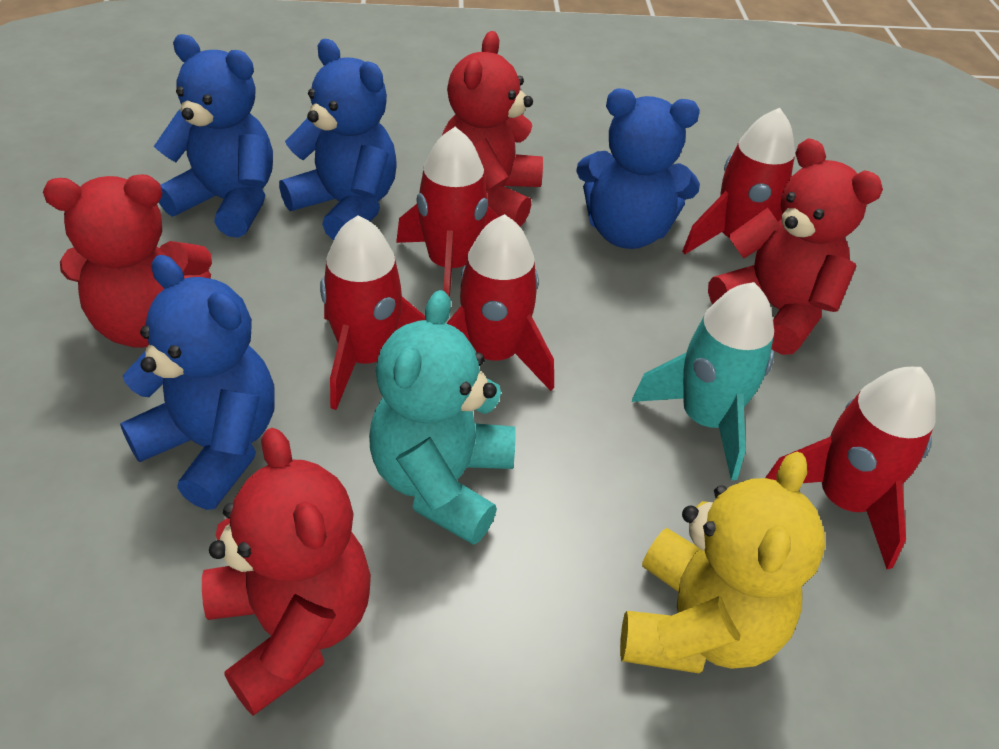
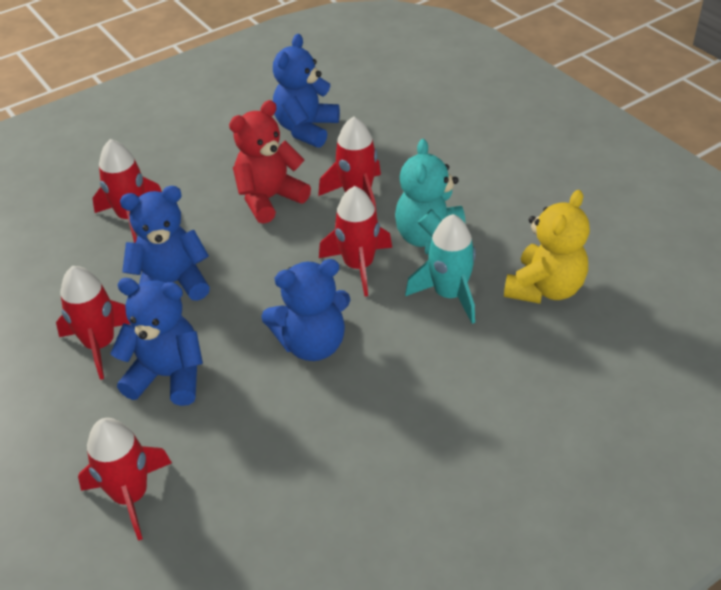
red teddy bear: [43,174,212,348] [202,428,371,716] [442,31,543,226] [708,138,883,355] = 4 -> [229,100,311,224] = 1

